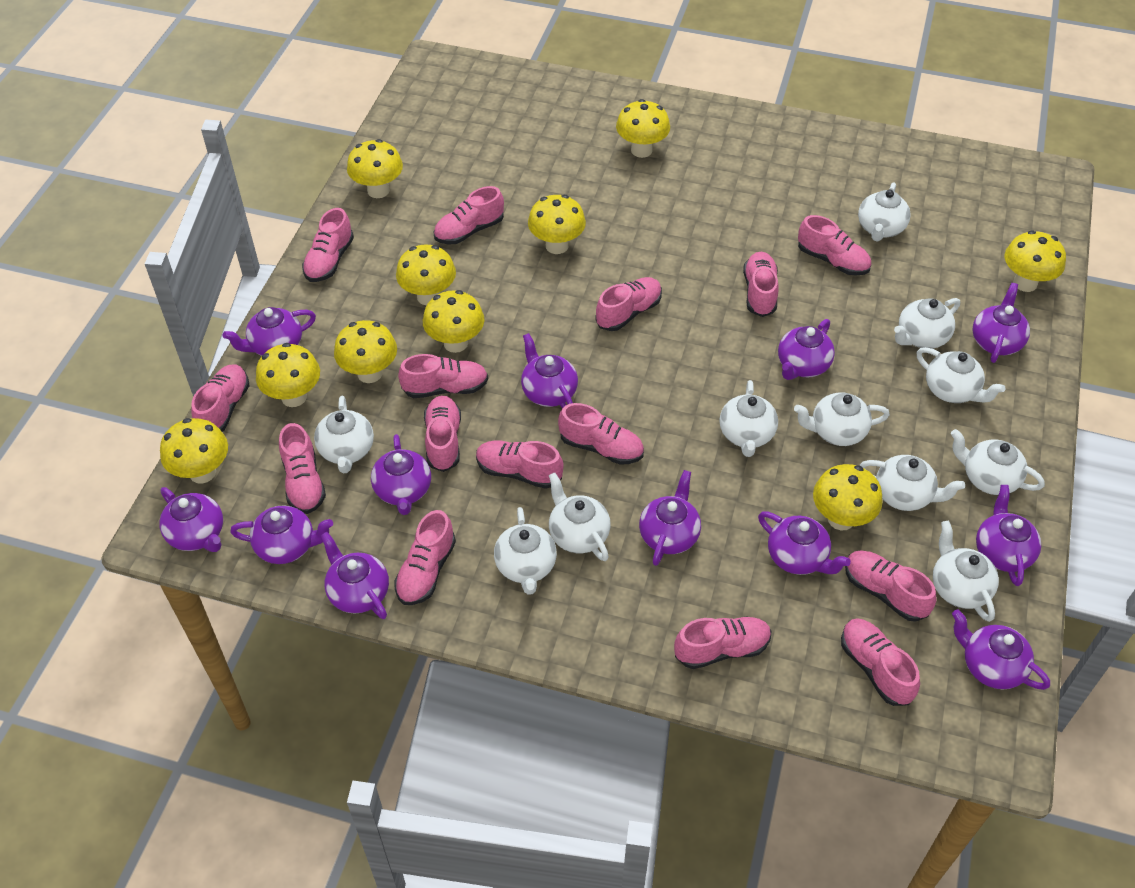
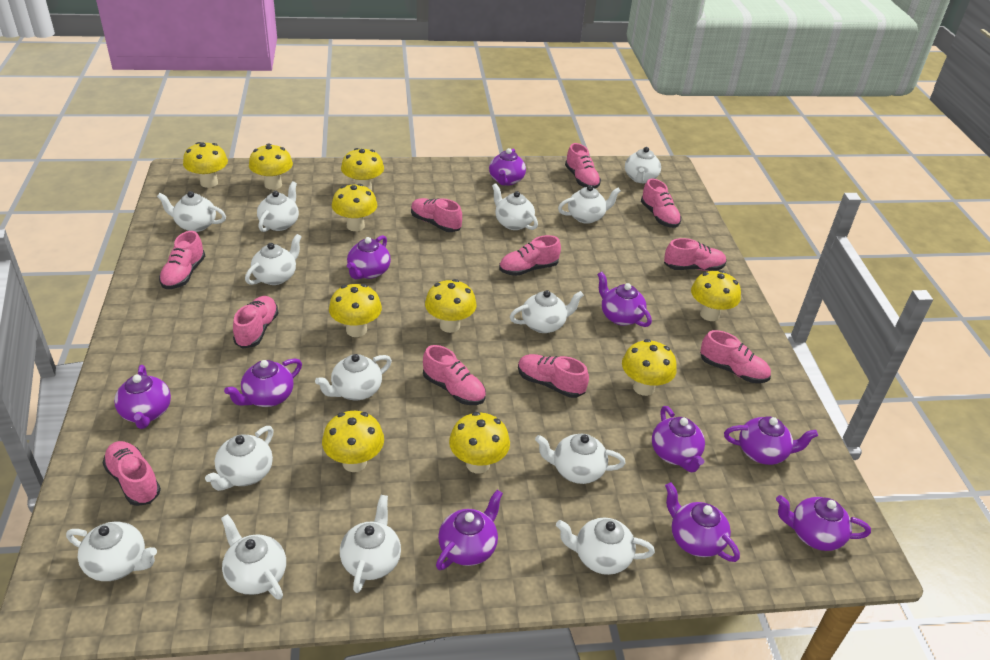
pink shoe: [191,365,249,432] [279,423,326,514] [302,208,354,282] [394,510,456,605] [398,354,488,398] [424,396,461,472] [434,186,504,244] [476,440,564,489] [558,403,644,465] [595,277,662,331] [674,616,771,669] [743,252,779,317] [798,215,871,276] [841,618,920,706] [845,550,937,622] = 15 -> [102,441,161,506] [159,231,205,289] [233,296,279,348] [411,198,462,232] [423,345,486,405] [499,235,561,276] [518,354,589,398] [565,143,601,188] [641,179,681,228] [664,238,727,271] [700,330,771,383] = 11
purple teapot: [159,487,223,552] [223,307,316,356] [230,505,333,564] [321,532,389,619] [371,434,431,515] [521,333,578,408] [639,470,701,566] [758,512,851,575] [778,319,835,380] [952,609,1050,690] [973,283,1030,363] [976,485,1041,586] = 12 -> [114,365,171,429] [224,358,302,407] [347,235,391,279] [436,490,503,570] [489,148,526,186] [597,272,652,327] [652,406,705,472] [665,482,740,562] [724,417,818,465] [776,495,871,551] = 10
white teapot: [314,396,374,473] [494,507,557,595] [549,473,611,561] [720,380,778,457] [794,392,890,446] [858,182,911,242] [859,455,965,511] [894,298,960,349] [917,347,1006,403] [933,521,999,622] [951,429,1045,495] = 11 -> [66,522,157,581] [157,191,226,232] [205,426,274,491] [221,514,286,600] [245,234,302,285] [257,181,299,232] [315,354,392,400] [340,495,401,593] [492,183,538,230] [510,290,584,333] [535,434,626,484] [556,518,655,575] [558,185,621,224] [625,147,661,183] = 14

